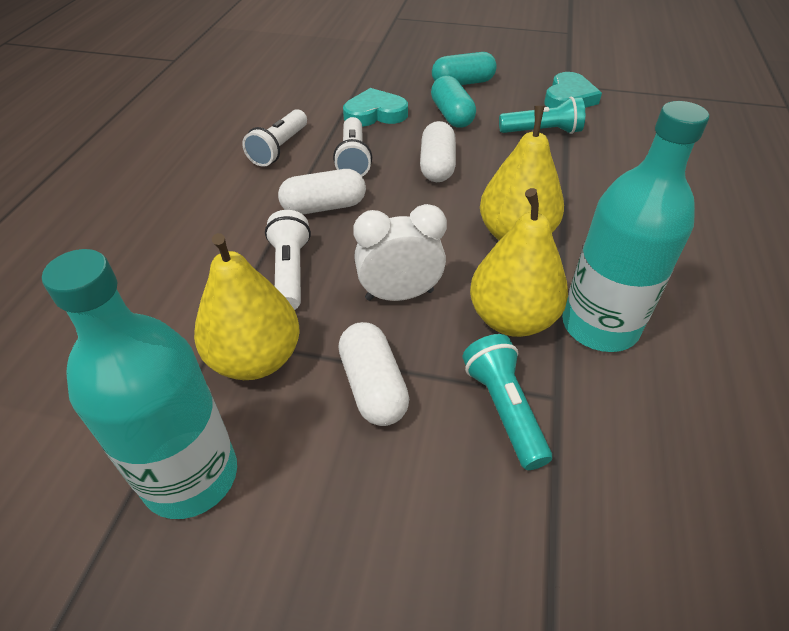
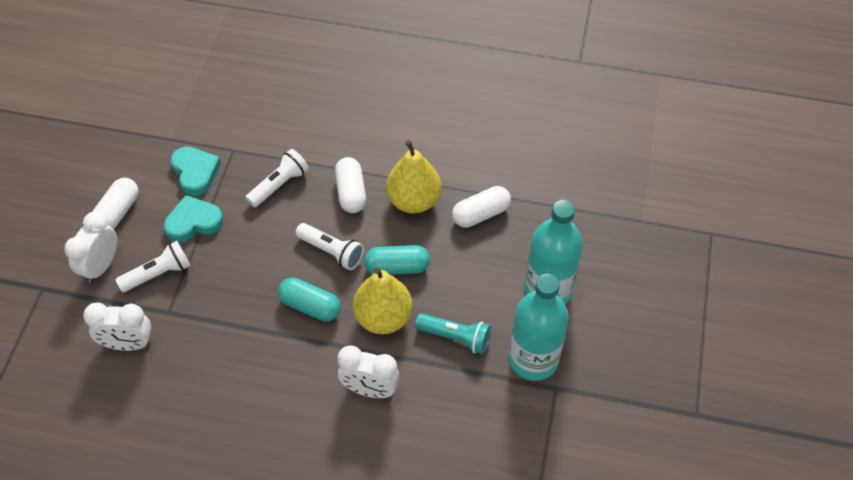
turquoise flashlight: [463,334,552,470] [499,97,585,134] = 2 -> [415,313,491,354] = 1
white clock: [353,204,447,301] = 1 -> [64,211,117,283] [83,302,151,351] [337,346,399,398] = 3
yellow pear: [194,233,300,380] [470,188,568,337] [480,106,564,241] = 3 -> [353,267,413,334] [386,140,441,213] = 2

